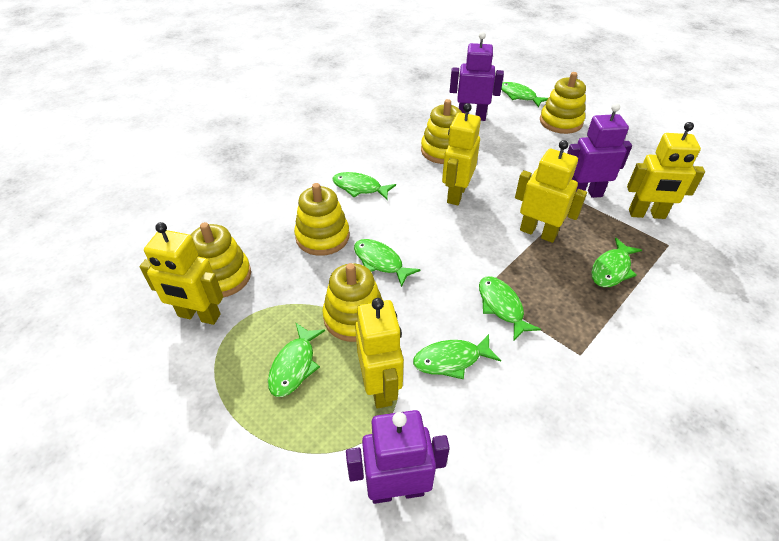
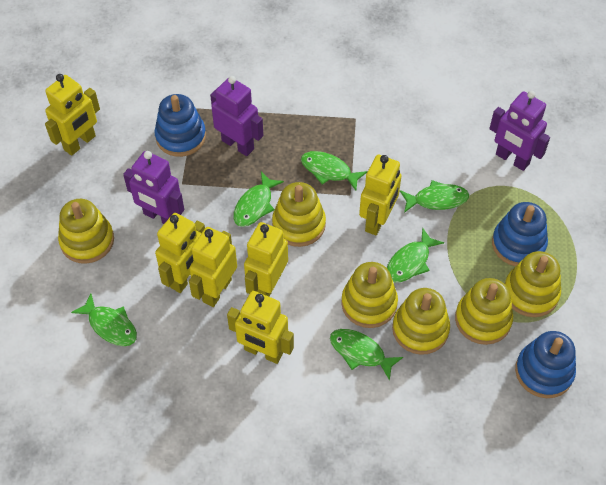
blue stacking toy: none = 0 -> [155,94,206,157] [492,202,548,266] [515,331,576,398] = 3
green fish: [268,323,325,397] [332,172,396,200] [354,239,421,287] [413,334,501,380] [479,276,541,340] [501,82,548,108] [591,238,642,287] = 7 -> [71,294,137,346] [233,172,284,227] [301,151,367,191] [330,329,403,381] [387,228,444,282] [400,180,469,213] = 6
yellow robot: [140,222,223,325] [355,298,404,408] [442,103,481,205] [515,140,587,243] [627,122,705,219] = 5 -> [45,74,100,156] [155,213,205,293] [189,227,237,307] [227,291,294,364] [244,222,288,297] [359,154,402,235] = 6
yellow stacking toy: [191,222,251,297] [294,183,350,256] [322,263,383,342] [421,99,462,164] [540,72,586,134] = 5 -> [58,199,114,264] [272,182,326,247] [341,262,398,328] [392,288,450,355] [455,278,513,345] [505,251,561,317] = 6

